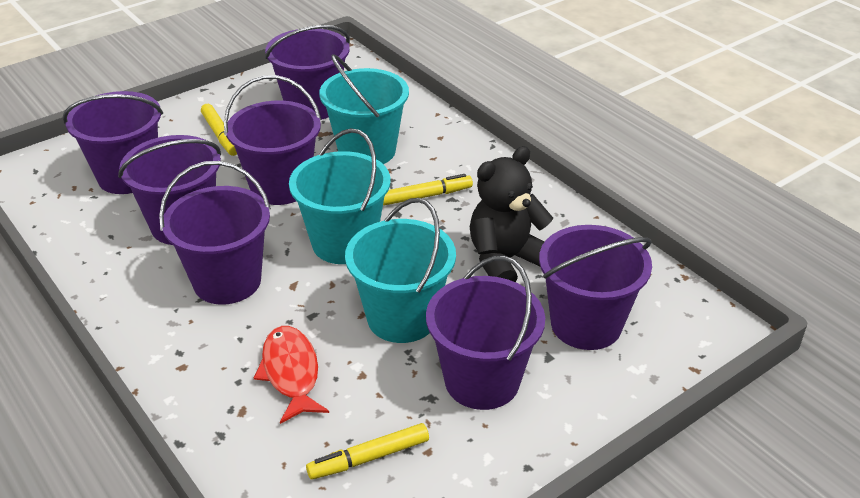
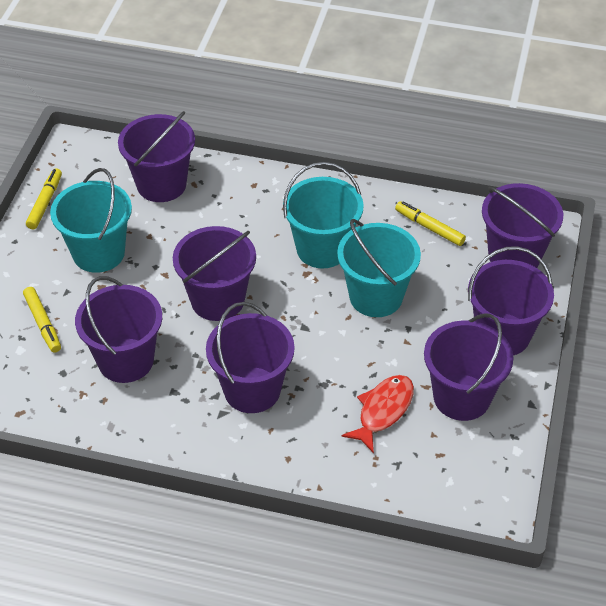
black teddy bear: [470,146,553,282] = 1 -> none = 0

